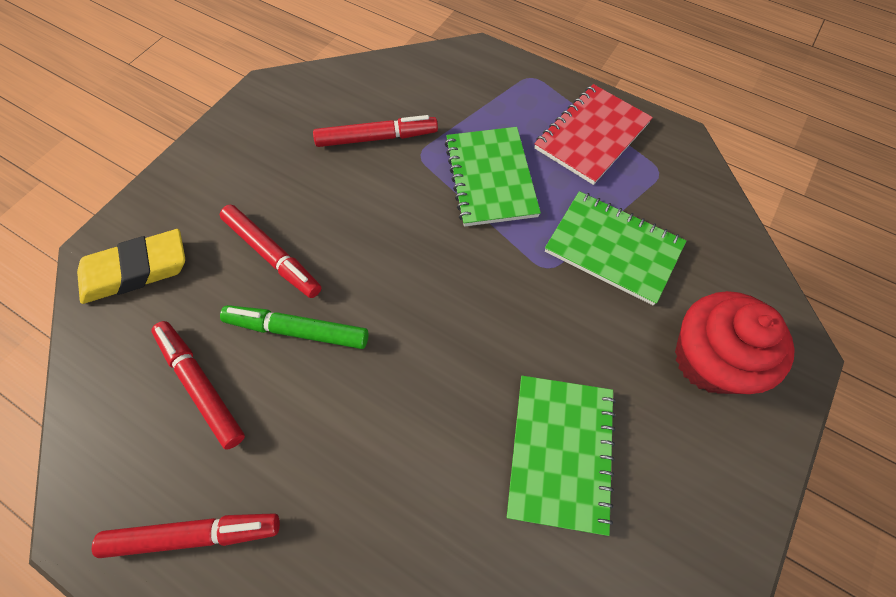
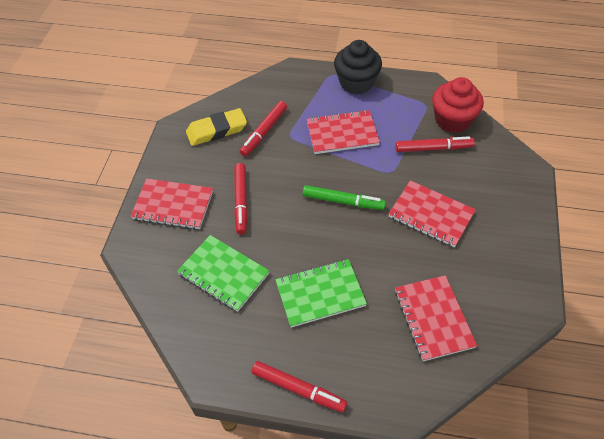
black cupcake: none = 0 -> [334,40,382,94] = 1
green notebook: [445,127,541,227] [507,376,616,536] [545,191,686,305] = 3 -> [177,235,269,312] [275,259,367,328] = 2
red notebook: [534,84,653,185] = 1 -> [130,178,213,230] [307,110,380,154] [389,180,476,247] [395,275,477,361] = 4

